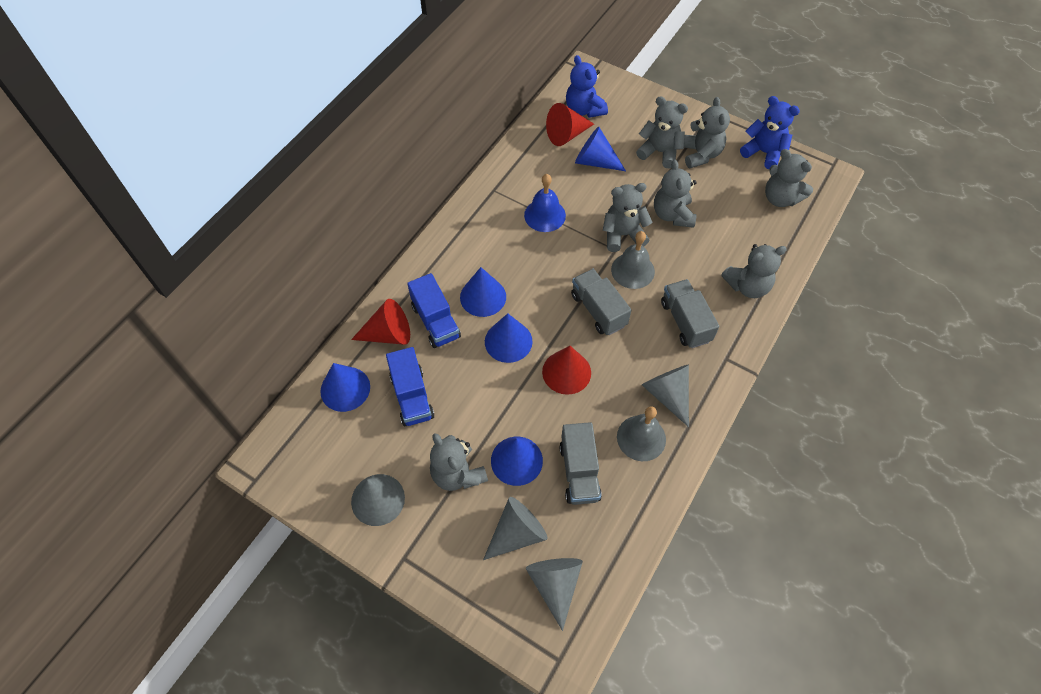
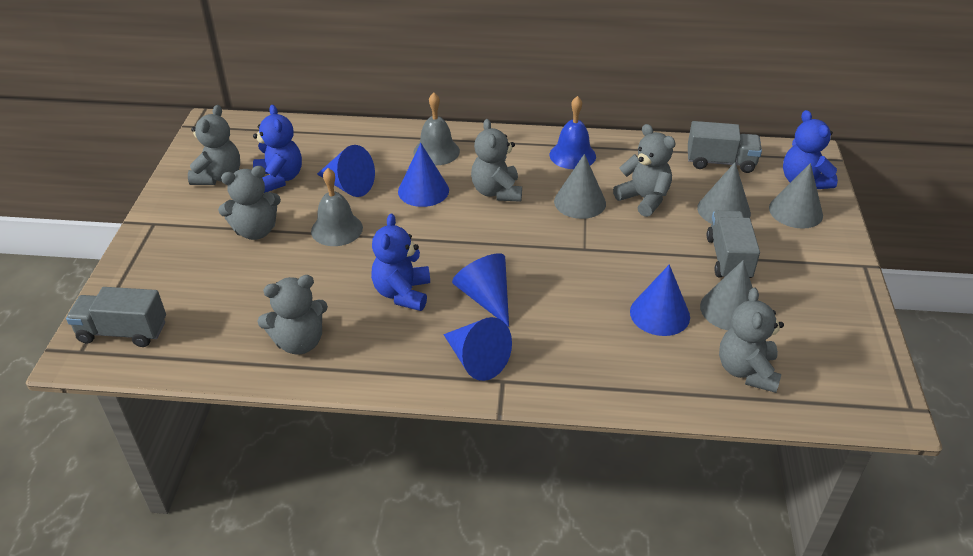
blue teddy bear: [566,55,608,118] [740,96,800,169] = 2 -> [253,105,302,193] [371,213,430,311] [783,110,838,189] = 3
blue truck: [386,347,434,426] [407,273,461,348] = 2 -> none = 0
grey teddy bear: [430,433,488,491] [603,183,653,252] [636,96,688,169] [654,160,697,228] [684,97,730,168] [721,244,787,298] [765,149,813,207] = 7 -> [188,105,240,185] [218,166,281,240] [257,275,328,355] [471,119,522,202] [613,124,676,217] [719,287,784,393] = 6
red cone: [351,299,410,345] [542,346,591,395] [546,103,594,146] = 3 -> none = 0

